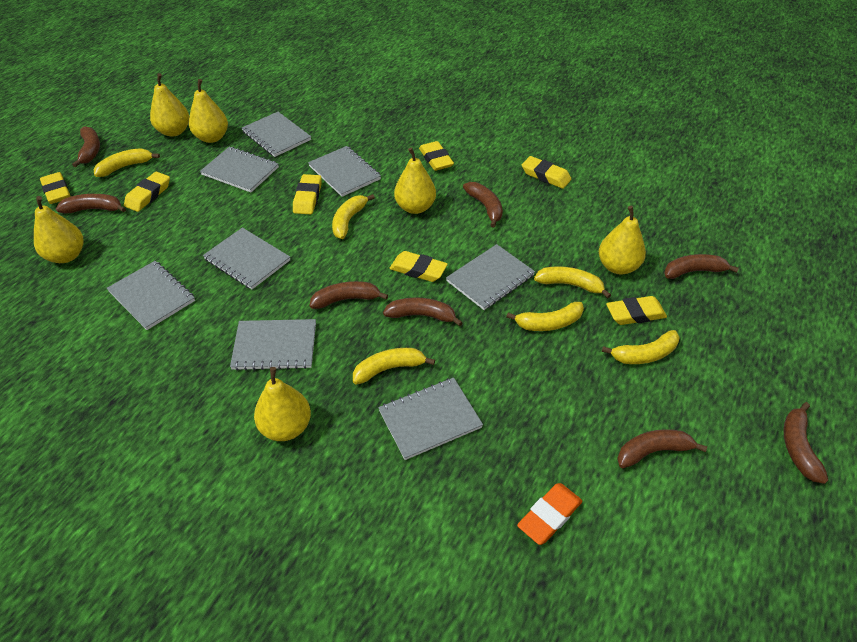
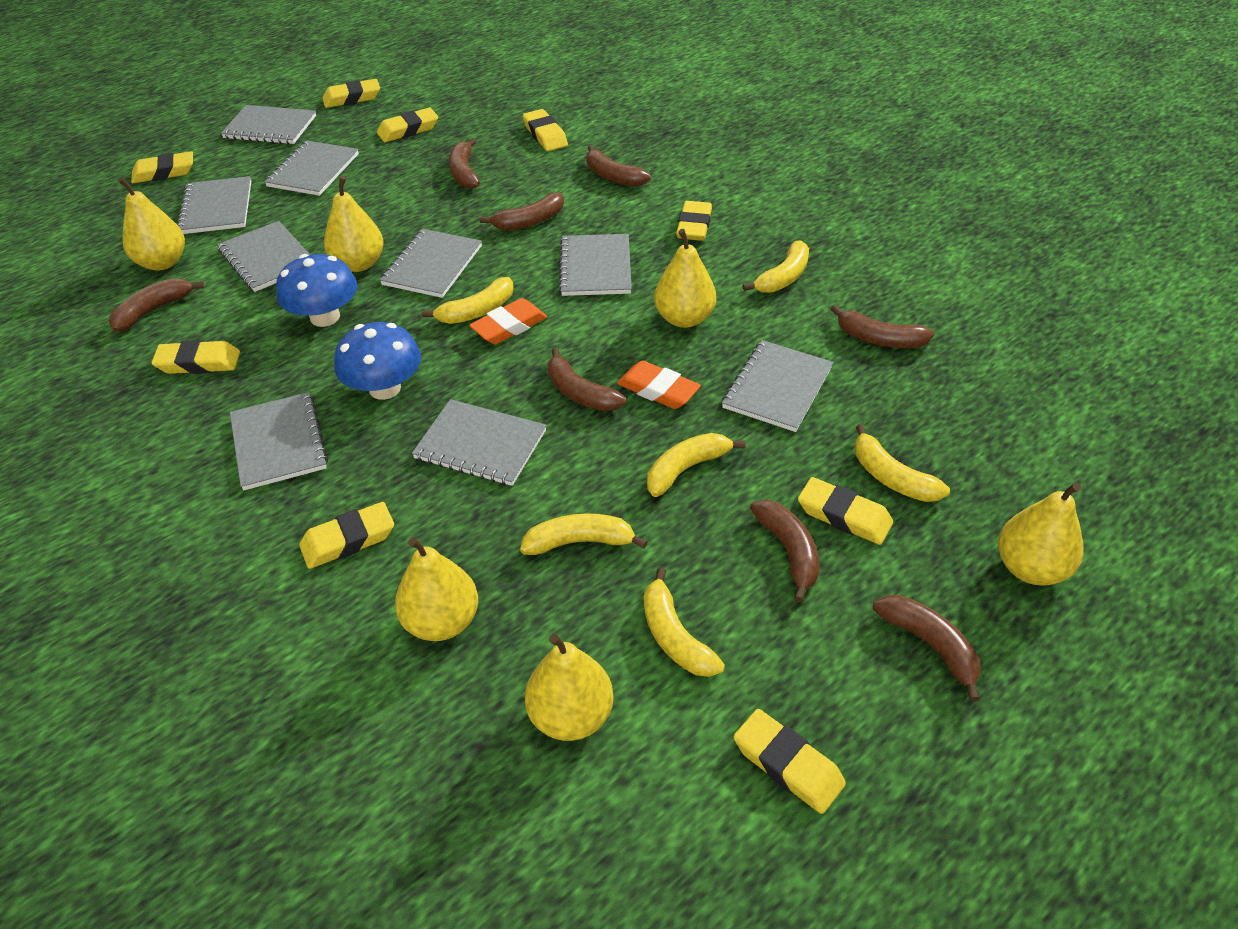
blue mushroom: none = 0 -> [276,254,357,327] [334,322,421,400] = 2
grey notebook: [107,261,195,330] [200,147,279,192] [203,228,290,289] [230,319,316,371] [242,112,311,157] [308,146,381,197] [378,377,483,460] [446,244,535,310] = 8 -> [177,176,251,234] [217,221,310,292] [221,105,316,144] [230,392,328,490] [264,140,359,196] [380,229,482,298] [412,399,547,486] [558,234,632,296] [722,340,833,432] = 9
orange eraser: [517,483,582,545] = 1 -> [469,298,547,344] [617,360,701,409] = 2
yellow eraser: [40,172,71,204] [124,172,170,212] [293,174,322,214] [390,251,448,282] [419,141,454,171] [522,156,571,189] [606,296,667,325] = 7 -> [131,151,193,183] [152,340,240,374] [299,502,394,569] [322,79,380,108] [377,108,438,142] [523,109,568,151] [676,201,712,241] [734,709,846,814] [798,477,893,545] = 9

